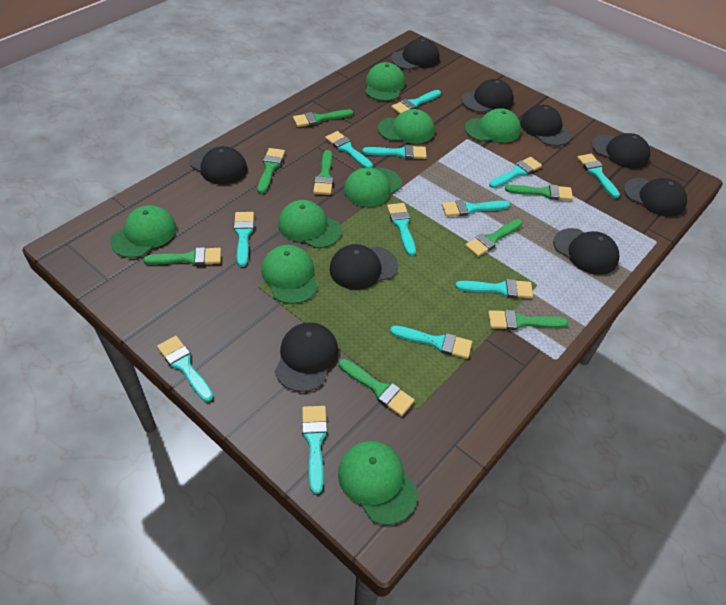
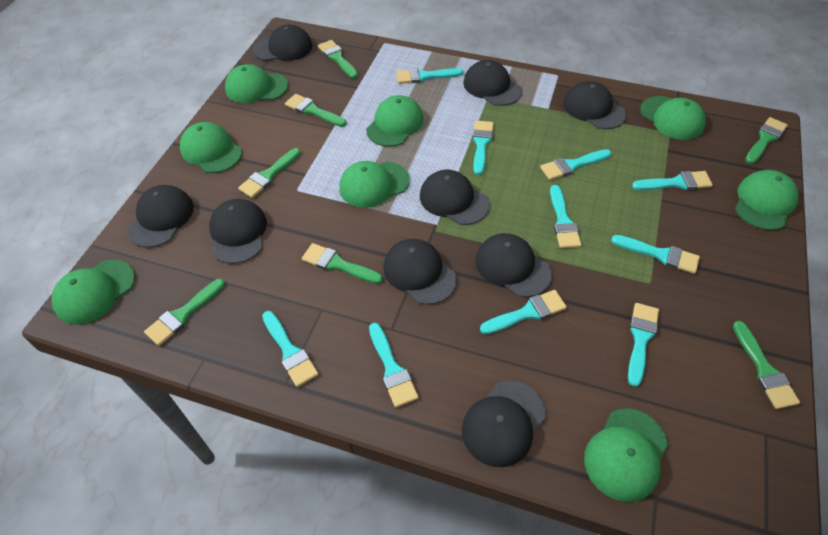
green brush: [143,247,221,266] [257,148,285,194] [293,109,353,127] [313,150,333,195] [339,359,415,416] [465,219,522,257] [488,310,568,330] [505,184,573,201] = 8 -> [144,279,225,346] [238,148,301,198] [285,94,347,127] [302,243,383,284] [318,40,358,78] [733,321,800,409] [745,117,788,164] = 7
turquoise brush: [157,336,213,402] [234,212,254,267] [302,406,327,494] [325,131,373,168] [363,145,427,159] [387,203,416,256] [390,326,472,359] [391,90,441,114] [442,200,510,217] [455,279,533,298] [489,157,542,188] [577,154,620,198] = 12 -> [262,311,318,387] [369,323,419,407] [396,68,463,84] [472,121,494,175] [480,290,567,334] [540,149,611,180] [550,185,582,248] [611,235,700,274] [628,303,659,387] [632,171,713,190] = 10

